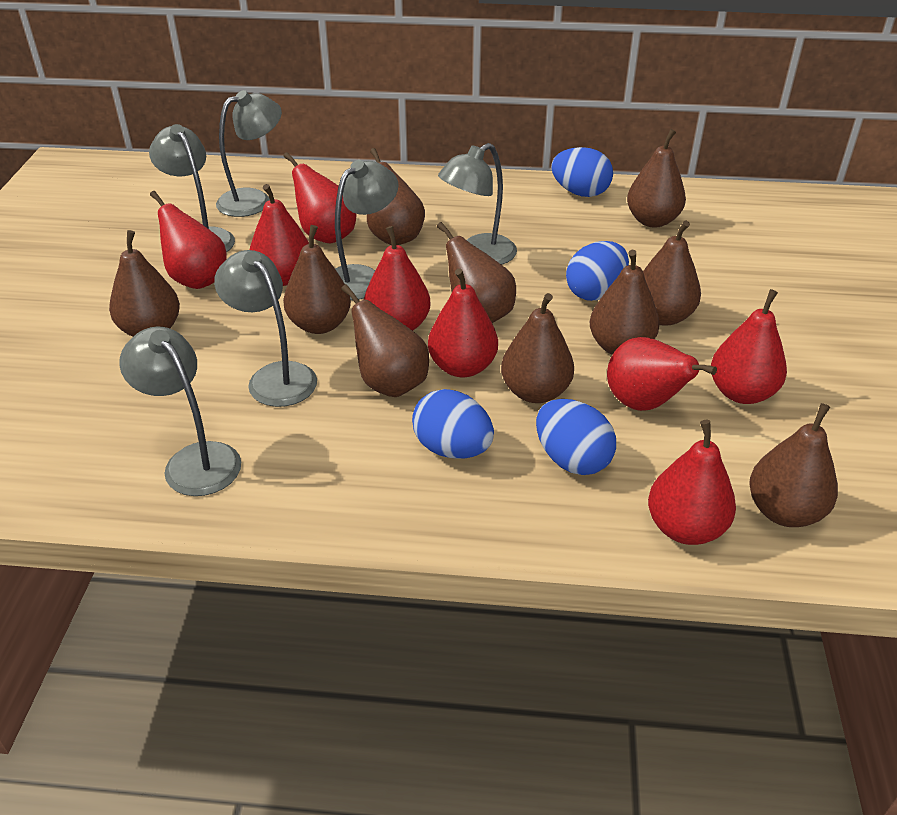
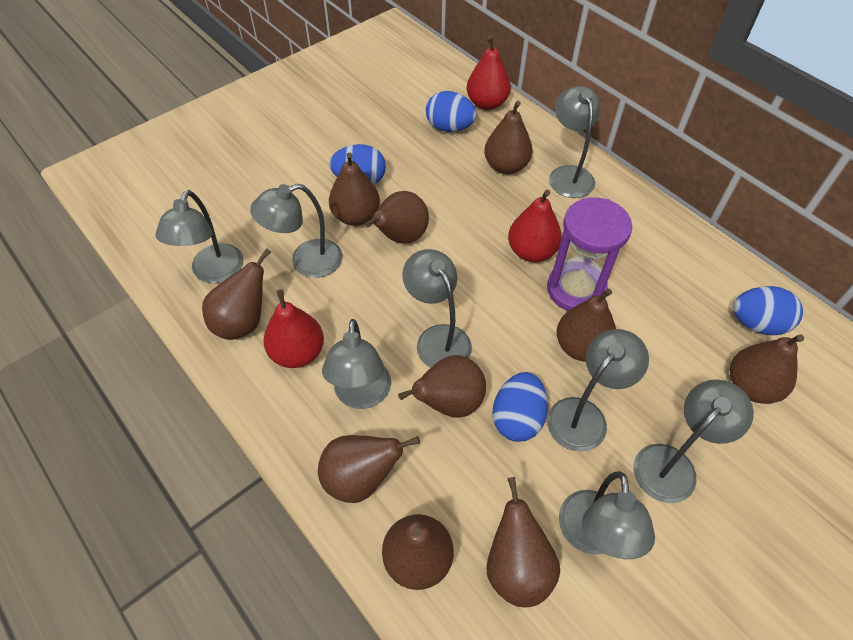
grey lamp: [119,327,241,496] [149,124,235,252] [214,250,317,407] [216,90,282,217] [335,160,399,300] [438,143,517,265] = 6 -> [155,190,243,283] [250,184,343,278] [322,319,391,409] [402,249,472,368] [547,329,649,452] [549,86,600,198] [559,471,655,559] [633,379,754,503] = 8
purple hourglass: none = 0 -> [547,197,632,311] = 1
red pear: [150,191,227,289] [250,184,309,286] [283,152,357,244] [364,226,431,331] [428,268,498,377] [607,337,717,411] [648,420,736,545] [711,289,787,404] = 8 -> [263,289,324,368] [467,36,511,110] [508,190,562,262] = 3

